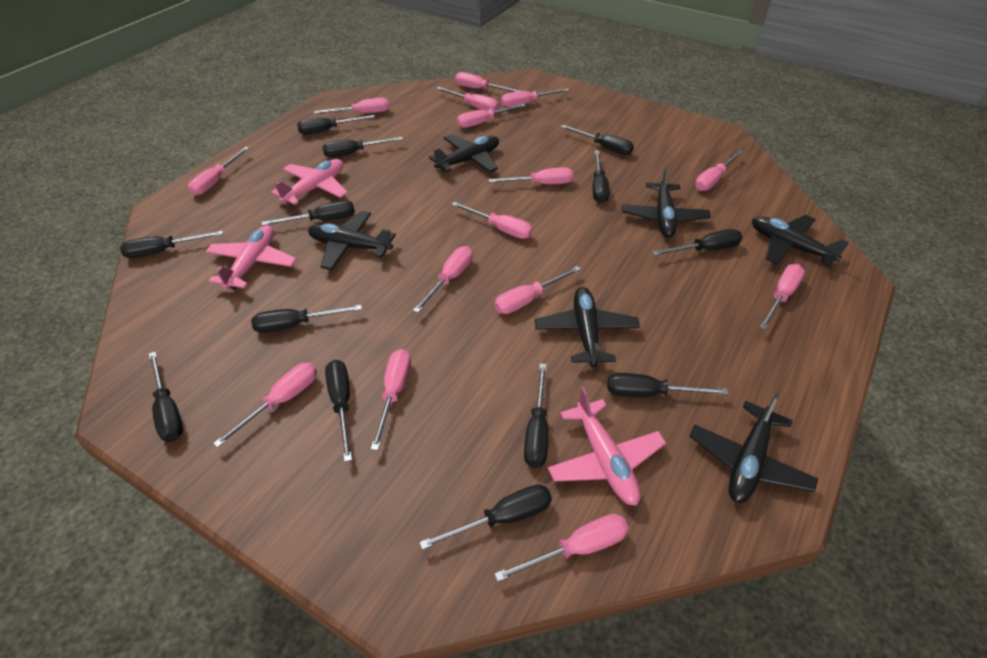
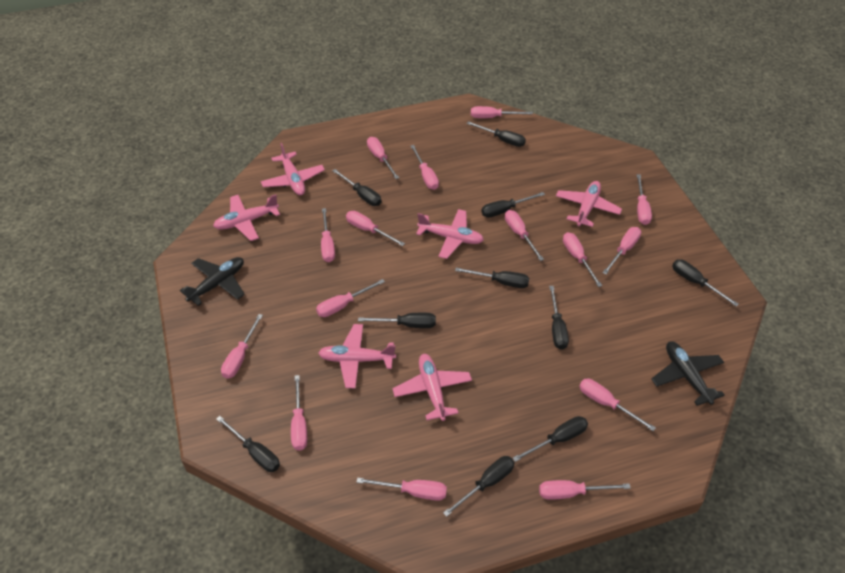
black plane: [308,211,396,270] [429,134,499,172] [535,287,640,367] [622,167,711,238] [689,392,818,503] [752,215,850,267] = 6 -> [179,257,245,306] [651,341,725,406] = 2
black screwdriver: [120,230,223,258] [149,352,183,442] [251,305,362,333] [261,200,355,226] [297,115,375,134] [322,137,403,157] [325,360,352,462] [419,485,552,550] [524,363,549,468] [561,125,634,155] [593,151,610,203] [607,373,728,397] [652,229,742,256] = 13 -> [216,416,280,472] [332,169,381,206] [358,313,436,328] [443,456,514,517] [455,268,529,288] [467,121,526,147] [481,192,545,218] [513,416,588,462] [549,286,569,350] [672,259,739,306] = 10
pink plane: [205,225,297,290] [271,159,348,205] [548,387,666,506] = 3 -> [213,194,280,241] [261,143,325,195] [318,324,396,388] [392,354,472,421] [416,209,484,259] [556,181,622,227] = 6

